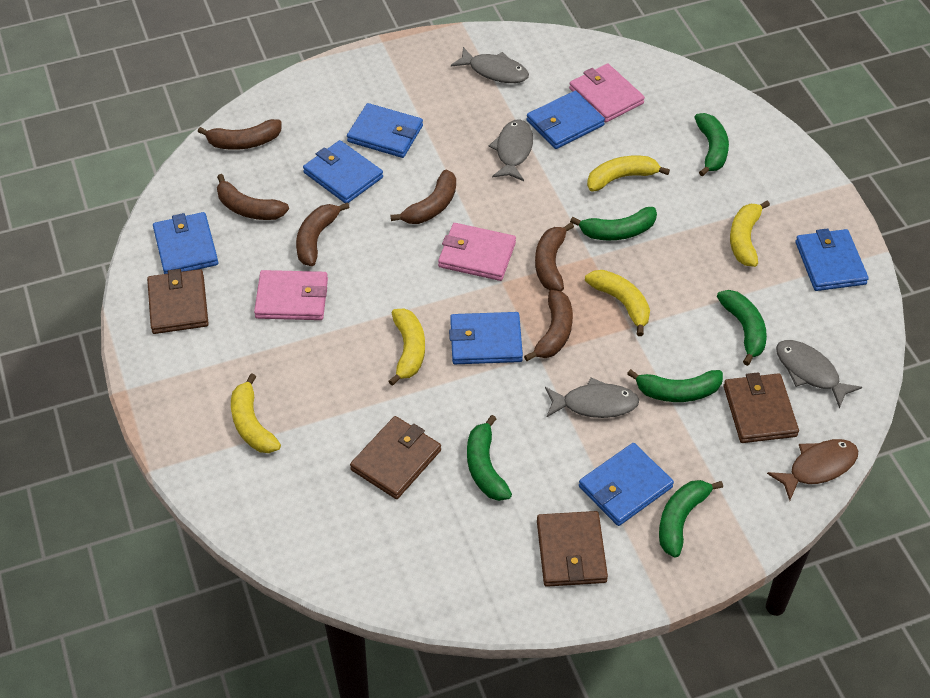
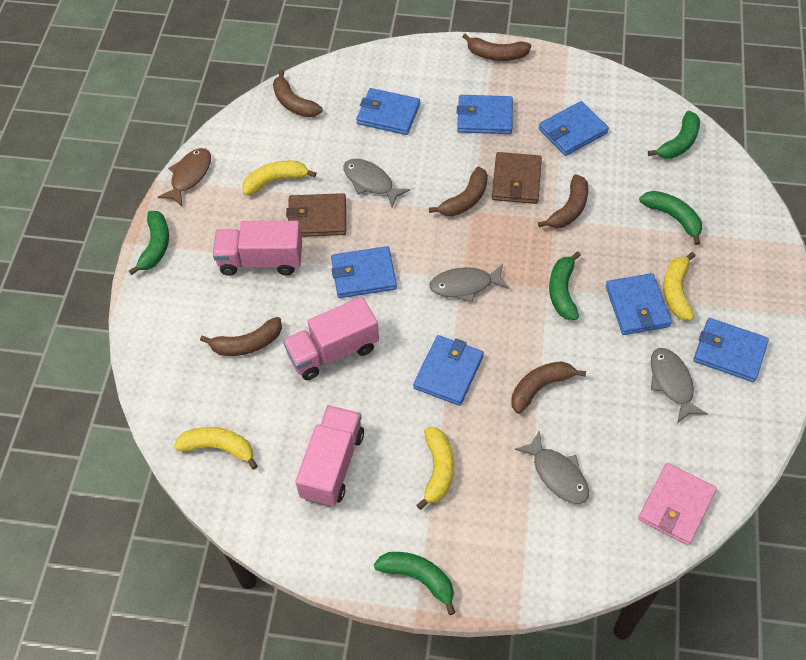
brown wallet: [147,269,209,334] [350,416,441,499] [537,511,608,587] [724,373,799,443] = 4 -> [286,193,346,237] [492,152,542,204] = 2
green banana: [467,415,512,501] [570,207,657,240] [627,369,723,402] [659,480,723,557] [694,113,729,176] [717,290,767,366] = 6 -> [129,211,169,275] [374,552,455,615] [549,252,581,320] [639,191,702,245] [648,111,700,159] = 5
pink truck: none = 0 -> [213,221,302,276] [283,297,379,380] [295,405,364,507] = 3
pink wallet: [254,270,328,320] [438,223,516,281] [569,63,645,122] = 3 -> [638,463,717,545] = 1
yellow banana: [231,373,281,453] [389,308,425,386] [585,270,650,336] [587,156,670,192] [730,200,770,267] = 5 -> [174,427,258,470] [242,160,316,195] [416,427,454,510] [663,252,695,320] = 4

